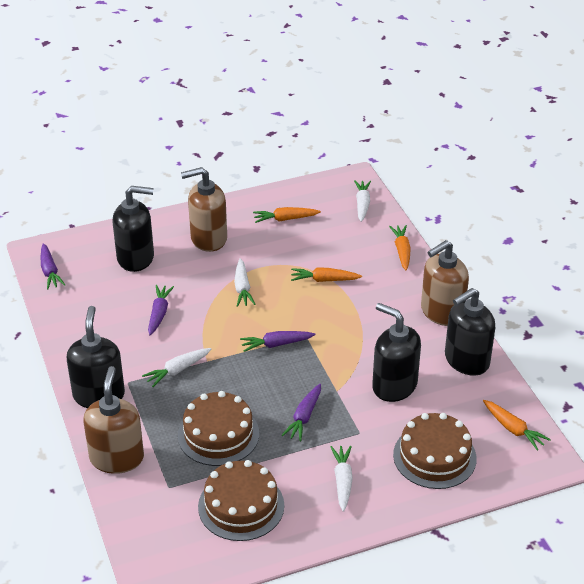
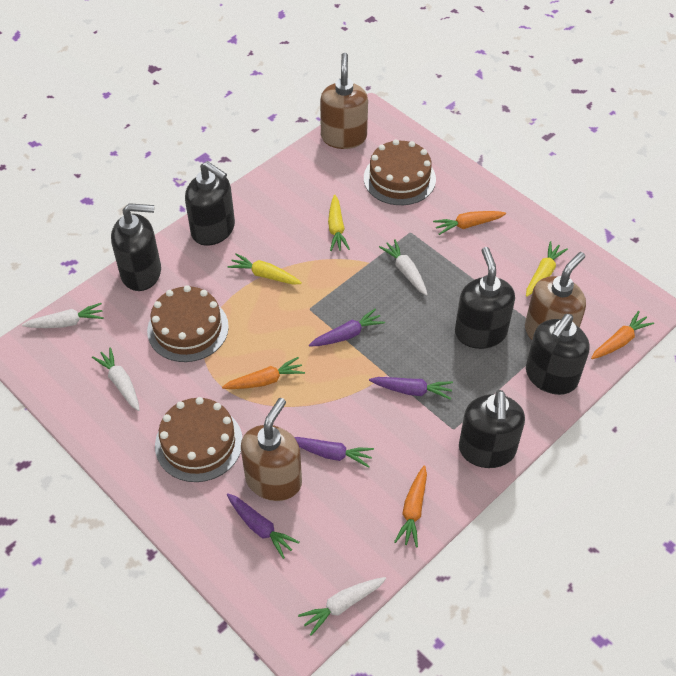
black soap dispenser: [67,306,125,408] [113,186,154,272] [372,303,421,402] [445,288,495,376] = 4 -> [111,203,161,291] [185,161,235,246] [455,247,515,349] [459,390,525,468] [526,314,590,395] = 5
yellow carrot: none = 0 -> [228,253,302,285] [328,195,350,251] [526,241,568,297] = 3

